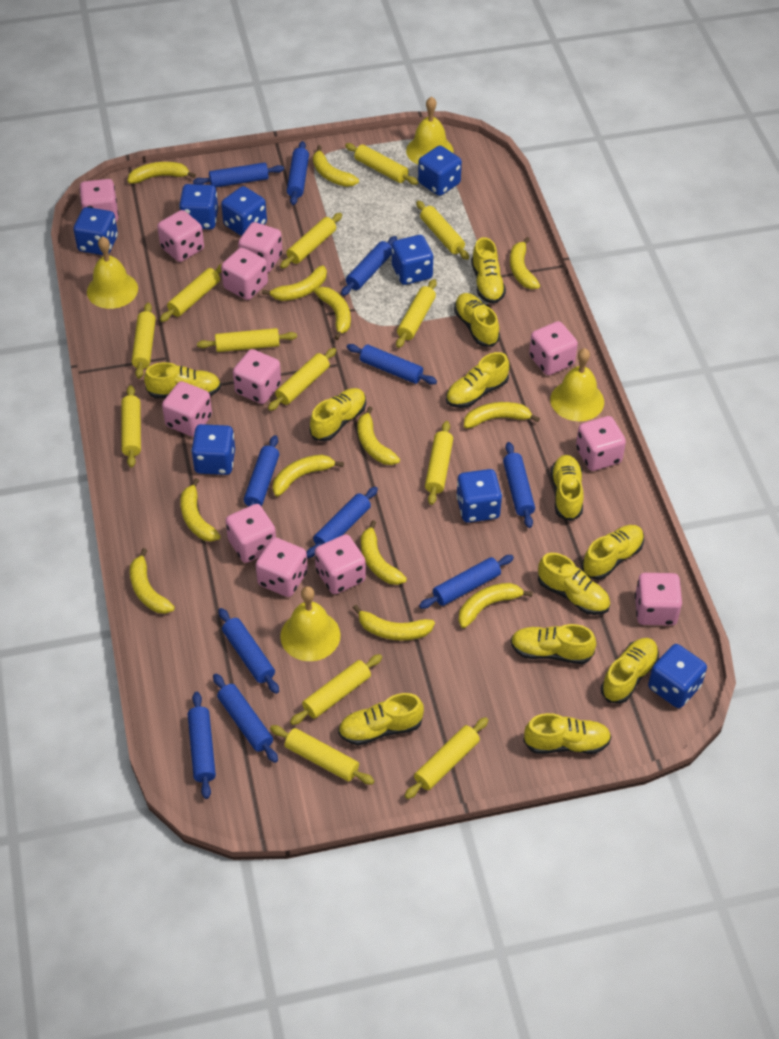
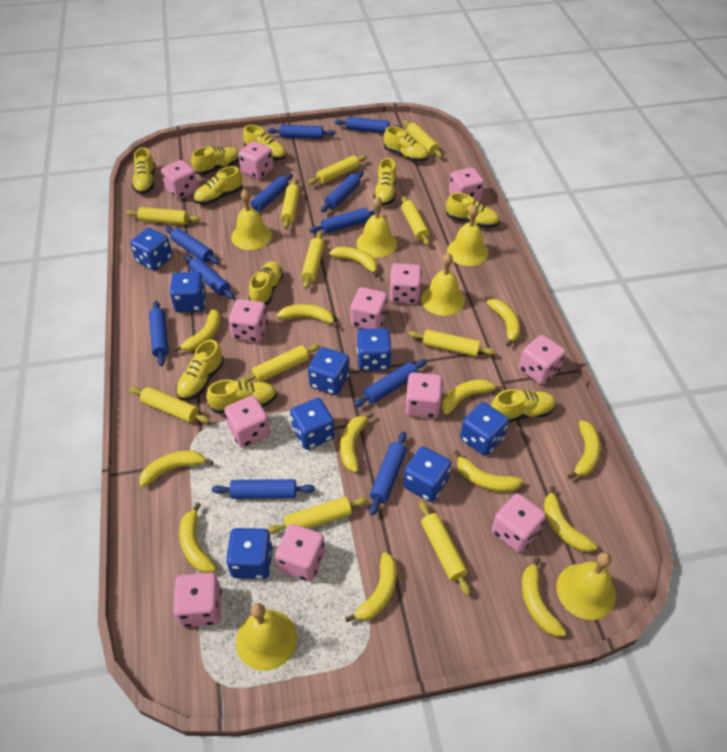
yellow bell: [87,236,138,309] [280,586,341,661] [406,96,454,165] [550,348,604,421] = 4 -> [231,189,272,250] [236,603,297,671] [356,197,397,258] [421,253,465,316] [447,205,488,266] [556,552,616,620] = 6
yellow rolling pin: [121,385,141,468] [132,303,156,379] [160,264,222,322] [197,328,297,352] [268,348,336,411] [270,725,374,785] [280,213,342,268] [290,654,382,725] [345,143,418,185] [396,279,437,348] [405,717,488,799] [416,201,469,260] [425,421,453,505] = 13 -> [126,207,201,225] [129,387,210,423] [240,344,320,382] [267,497,368,534] [281,179,300,229] [301,232,324,289] [308,155,367,185] [401,196,430,246] [404,121,442,158] [408,329,495,357] [419,501,470,596] = 11
yellow shoe: [144,362,221,398] [310,388,366,441] [338,693,424,745] [446,352,509,408] [454,293,500,347] [471,237,506,304] [510,624,596,664] [523,713,612,754] [538,553,610,615] [551,455,584,521] [582,525,644,580] [601,638,659,704] = 12 -> [132,147,155,194] [176,340,224,401] [191,147,239,175] [194,166,243,205] [206,380,277,414] [243,125,286,160] [249,262,283,306] [374,158,396,206] [384,126,428,162] [446,193,500,228] [491,389,556,423] = 11

